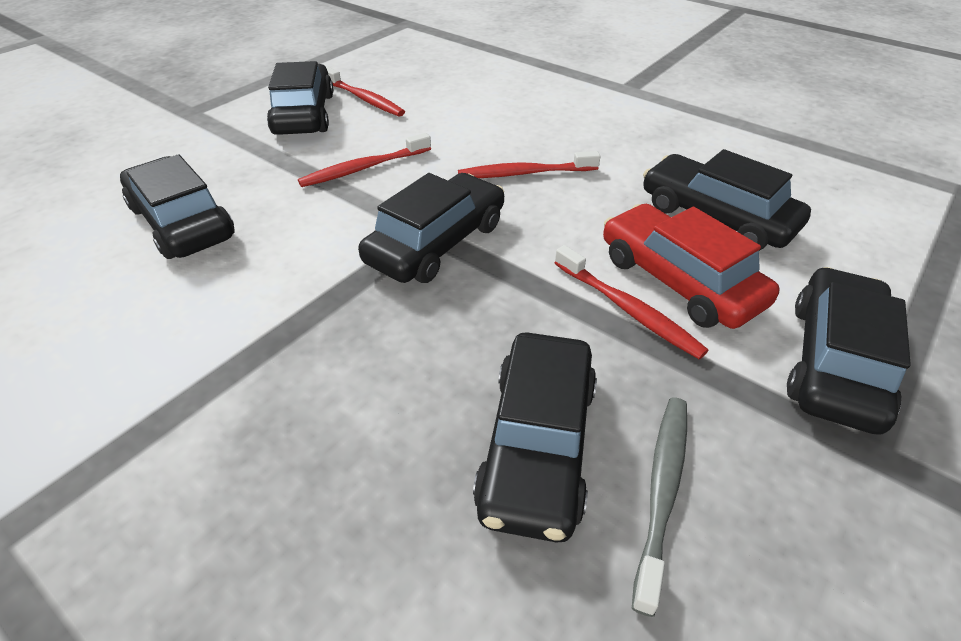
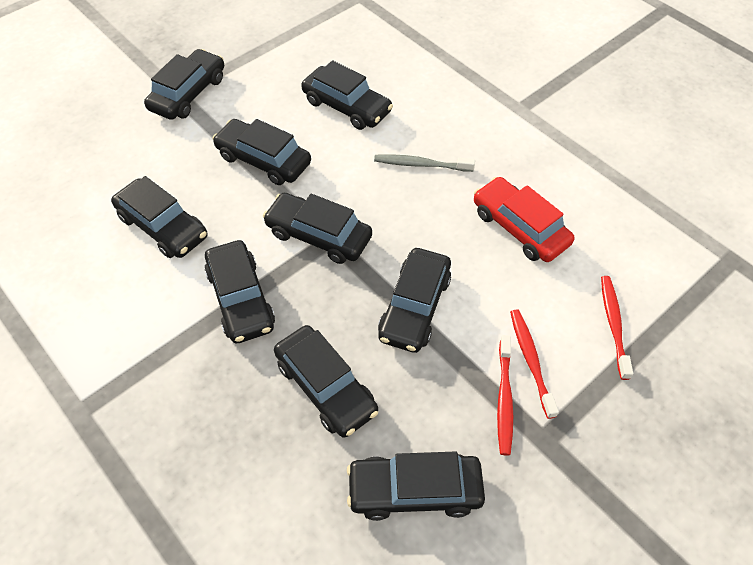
black car: [120,154,235,259] [267,61,334,135] [358,173,504,283] [473,333,597,543] [643,149,811,251] [787,267,911,435] = 6 -> [111,176,207,258] [144,49,224,120] [205,240,275,343] [212,119,311,185] [263,193,372,264] [274,325,378,438] [301,60,393,130] [347,452,485,521] [378,248,451,353] = 9
red toothbrush: [298,133,431,187] [326,67,405,117] [458,151,601,178] [555,245,708,359] = 4 -> [497,335,513,456] [510,309,559,419] [601,276,633,380] = 3

